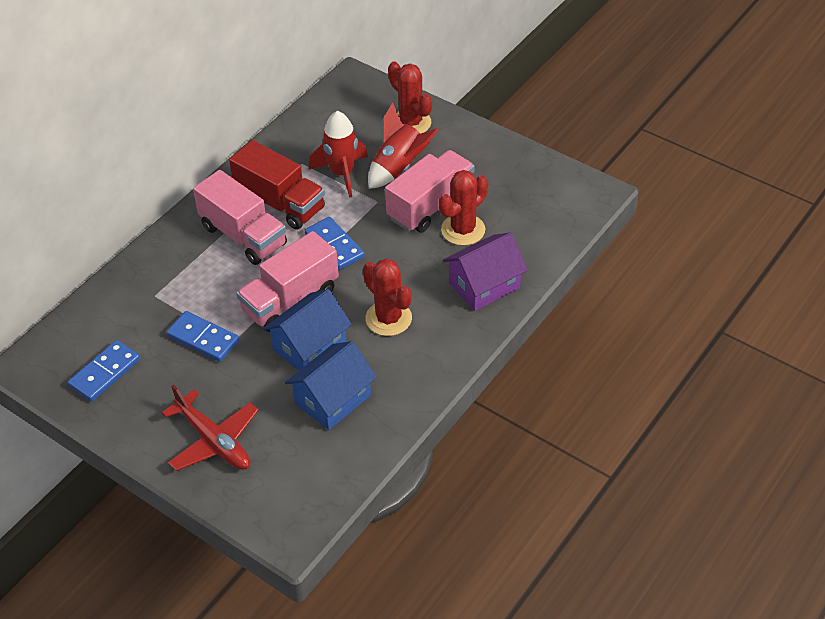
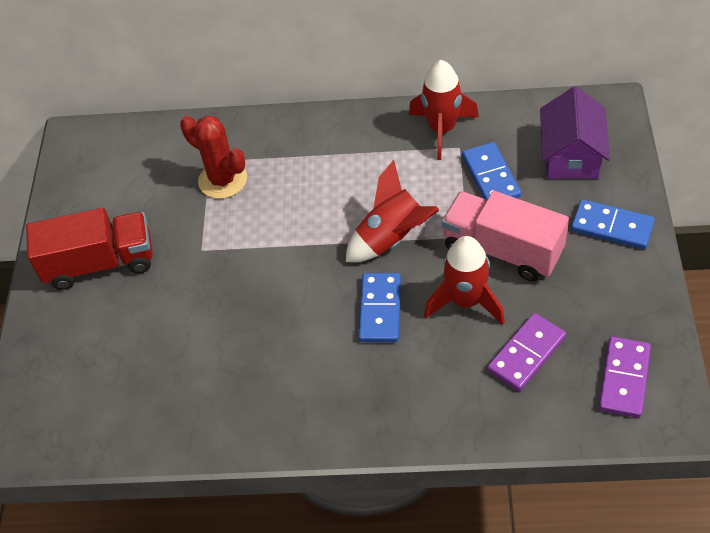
blue house: [263,289,352,370] [285,341,377,430] = 2 -> none = 0
pink truck: [193,170,287,265] [236,231,339,332] [385,150,475,233] = 3 -> [442,191,569,281] = 1
purple domino: none = 0 -> [487,313,566,391] [599,336,651,418] = 2
red cactus: [363,258,412,336] [388,62,432,133] [439,170,488,246] = 3 -> [180,116,247,199] = 1
red plane: [162,385,259,471] = 1 -> none = 0
red rocket: [309,111,368,198] [368,103,439,189] = 2 -> [346,160,439,262] [409,60,479,160] [424,236,505,325] = 3

